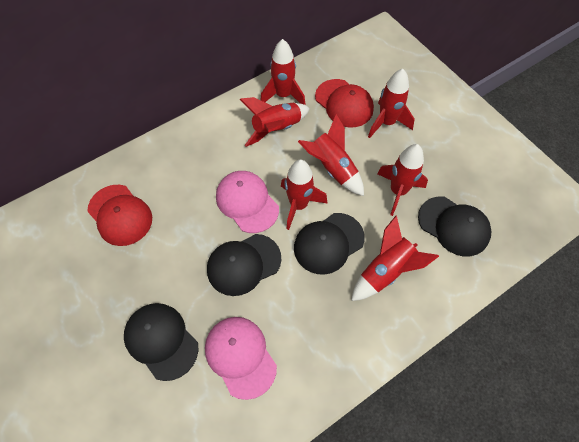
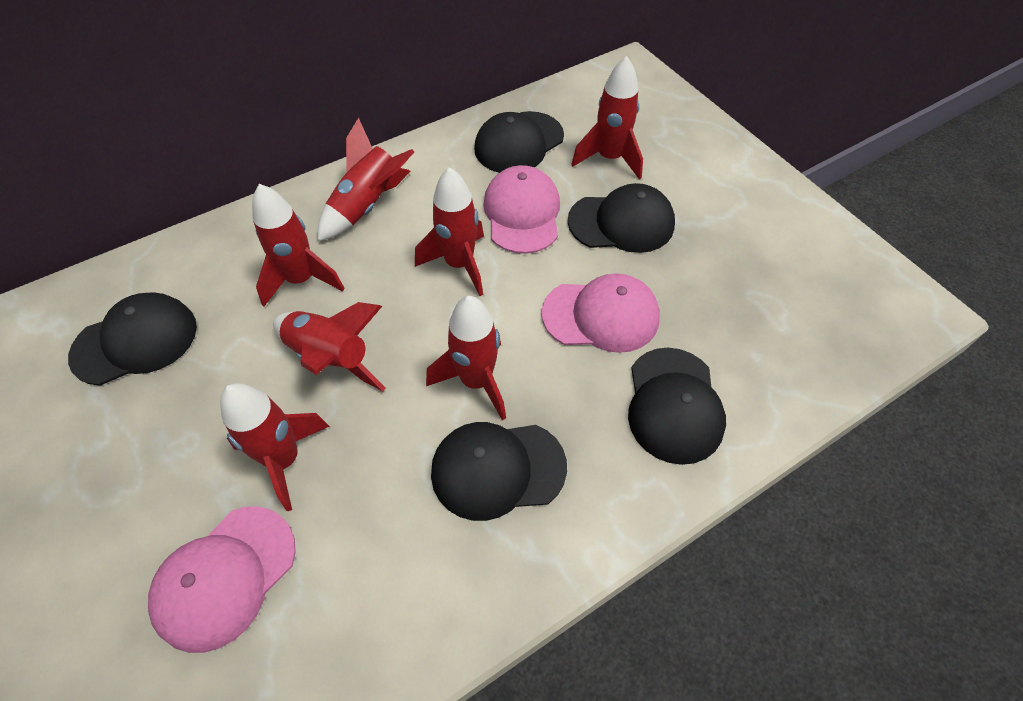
black cap: [124,303,199,381] [207,234,281,296] [294,213,365,275] [418,196,491,256] = 4 -> [68,292,197,386] [431,422,567,521] [474,111,564,173] [568,183,675,253] [628,348,726,465] = 5
pink cap: [205,317,277,400] [216,171,279,233] = 2 -> [148,506,296,653] [483,165,560,254] [541,273,660,353] = 3
red cap: [87,185,152,246] [315,79,374,128] = 2 -> none = 0

